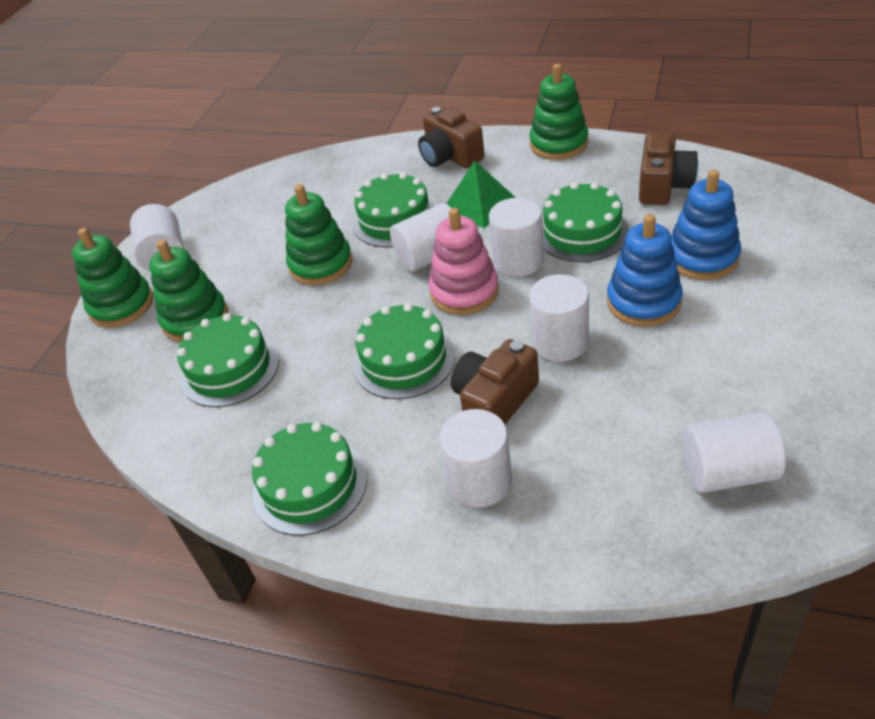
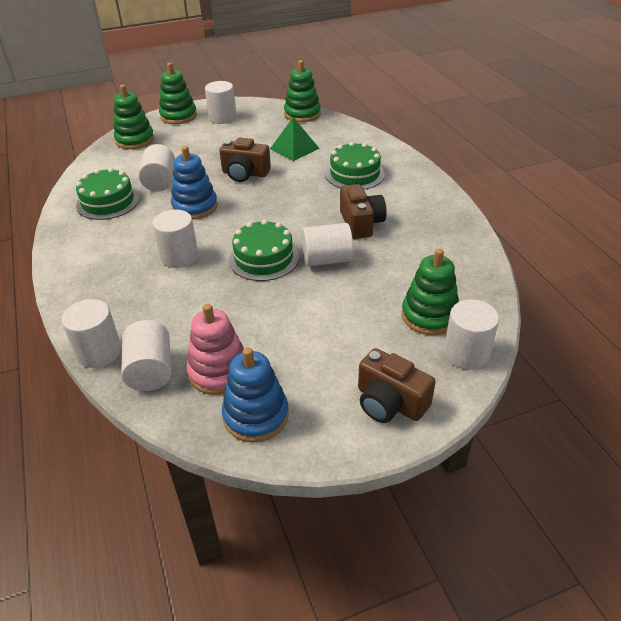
green cake: [177,313,279,407] [252,422,367,535] [352,172,435,247] [353,303,455,399] [542,182,629,262] = 5 -> [76,168,140,220] [229,219,299,281] [325,142,385,190] = 3
white cylinder: [130,204,184,271] [390,203,451,272] [439,409,512,508] [489,198,544,277] [529,274,589,362] [681,412,786,493] = 6 -> [61,299,121,368] [121,320,171,391] [138,144,175,192] [152,210,198,268] [205,81,237,124] [302,223,353,266] [444,299,499,370] = 7

